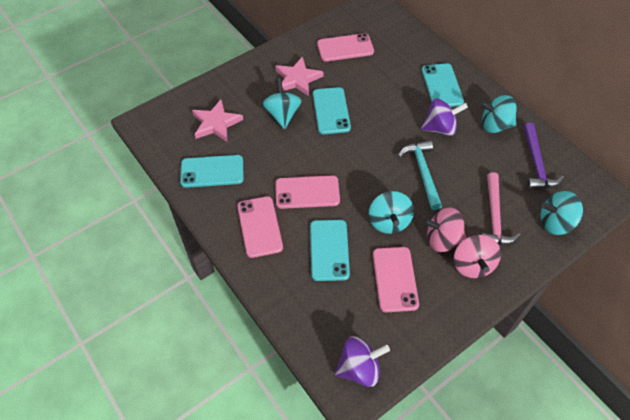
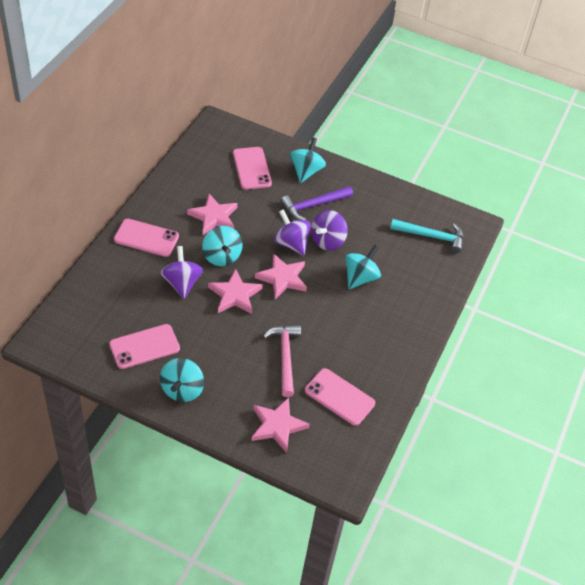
pink spinning top: [423,208,466,252] [454,235,501,278] = 2 -> none = 0
pink star: [192,99,243,142] [275,56,323,96] = 2 -> [187,194,238,235] [208,269,263,314] [251,397,310,453] [255,254,307,299] = 4
purple spinning top: [335,337,390,387] [421,99,468,136] = 2 -> [161,246,203,299] [274,209,311,255] [311,210,348,250] = 3
turquoise phone: [180,155,244,188] [310,220,350,281] [313,87,351,134] [422,63,464,107] = 4 -> none = 0

